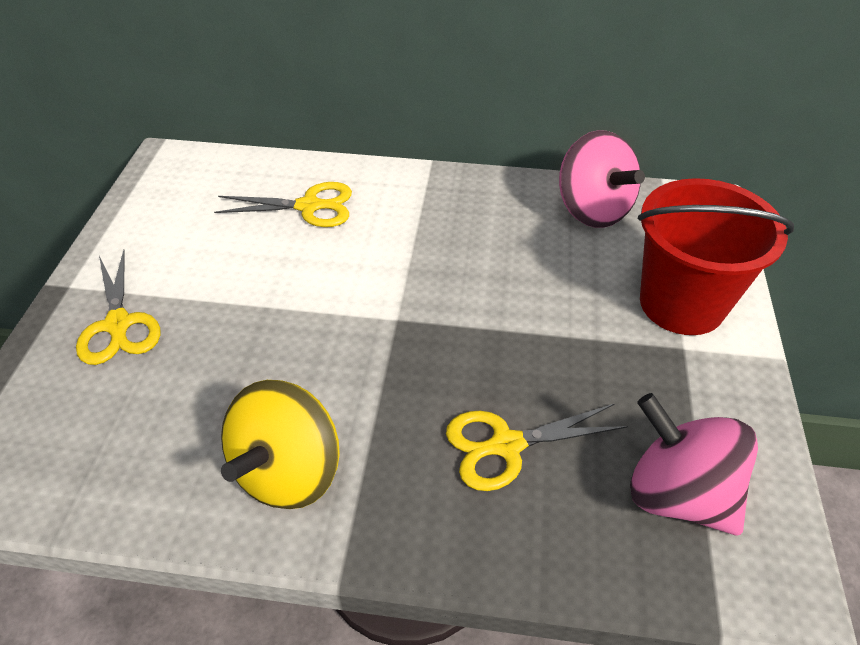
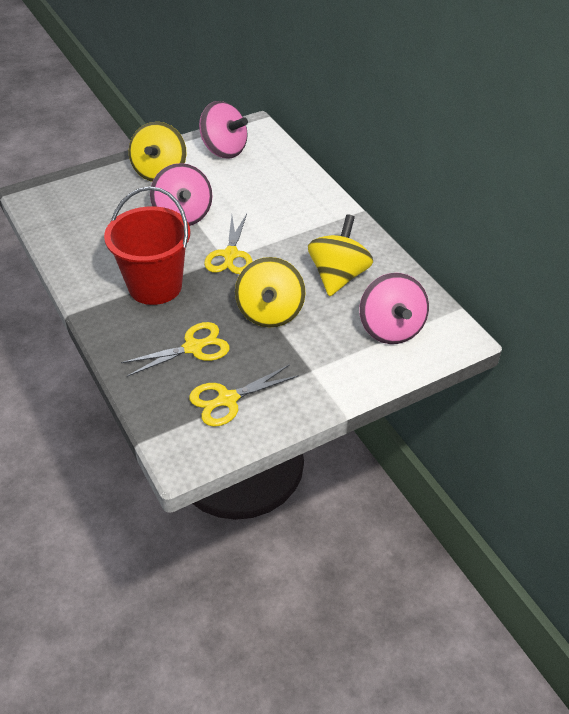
pink spinning top: [559,130,645,228] [630,393,758,536] = 2 -> [150,163,213,226] [199,101,248,159] [359,273,429,344] = 3
yellow spinning top: [221,380,340,509] = 1 -> [129,122,186,182] [235,257,306,327] [308,214,373,296] = 3

